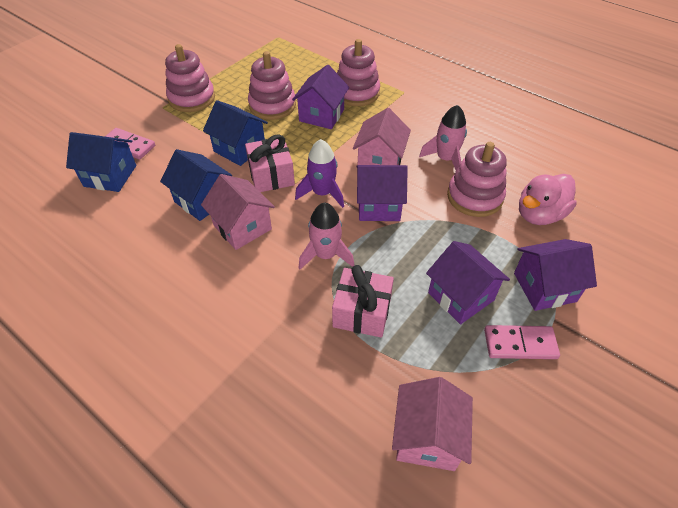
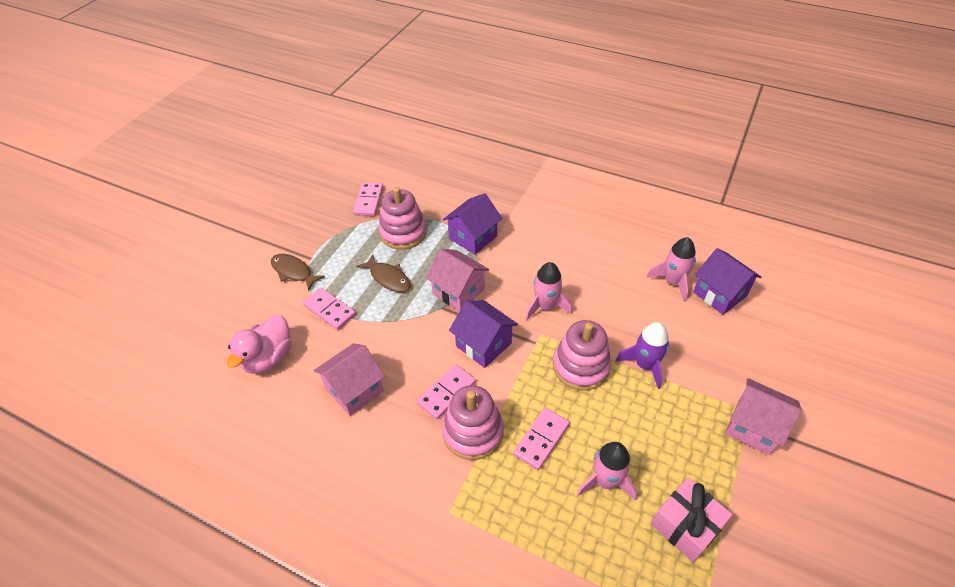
blue house: [66,132,136,192] [160,149,232,221] [203,100,268,166] = 3 -> none = 0
brown fish: none = 0 -> [271,254,325,291] [357,254,410,292] = 2
pink domino: [105,128,155,160] [484,325,560,359] = 2 -> [303,288,356,330] [353,182,383,216] [417,364,476,420] [513,408,570,470] = 4
pink gift: [245,134,295,192] [332,265,394,338] = 2 -> [651,478,733,562] = 1
pink rocket: [299,203,355,269] [419,105,467,170] = 2 -> [525,262,572,321] [577,442,638,501] [646,237,696,302] = 3
pink stacking toy: [165,44,215,112] [248,51,296,120] [337,39,380,106] [447,142,507,217] = 4 -> [378,187,427,250] [442,385,504,460] [553,320,611,391] = 3
purple house: [292,65,349,129] [356,165,408,221] [426,241,510,324] [514,239,597,311] = 4 -> [443,193,502,255] [449,300,518,368] [693,248,761,315] = 3

